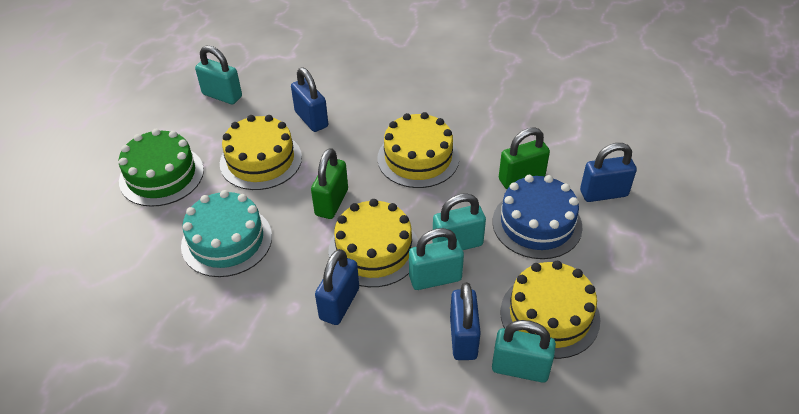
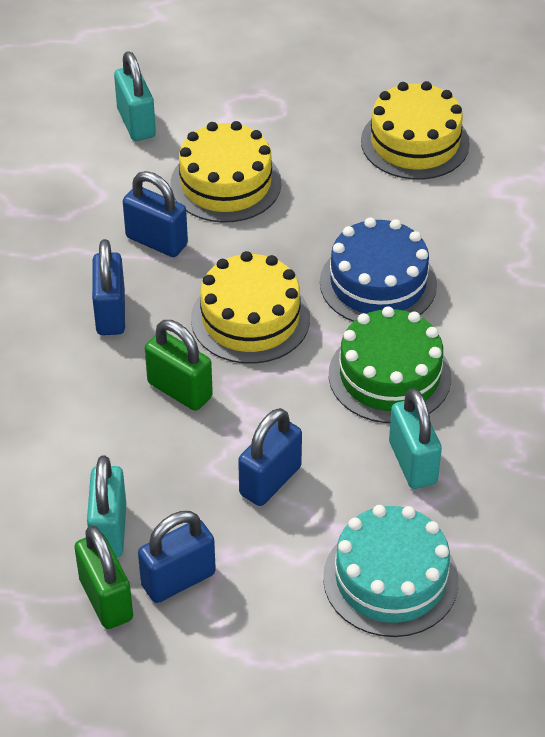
turquoise padlock: [195,46,242,104] [409,228,464,290] [432,193,486,250] [492,320,556,383] = 4 -> [87,456,126,557] [114,51,156,141] [389,388,442,489] = 3
yellow cake: [220,115,302,190] [328,199,418,287] [377,112,459,188] [500,261,600,359] = 4 -> [171,121,282,223] [191,251,310,364] [361,81,470,180] = 3

